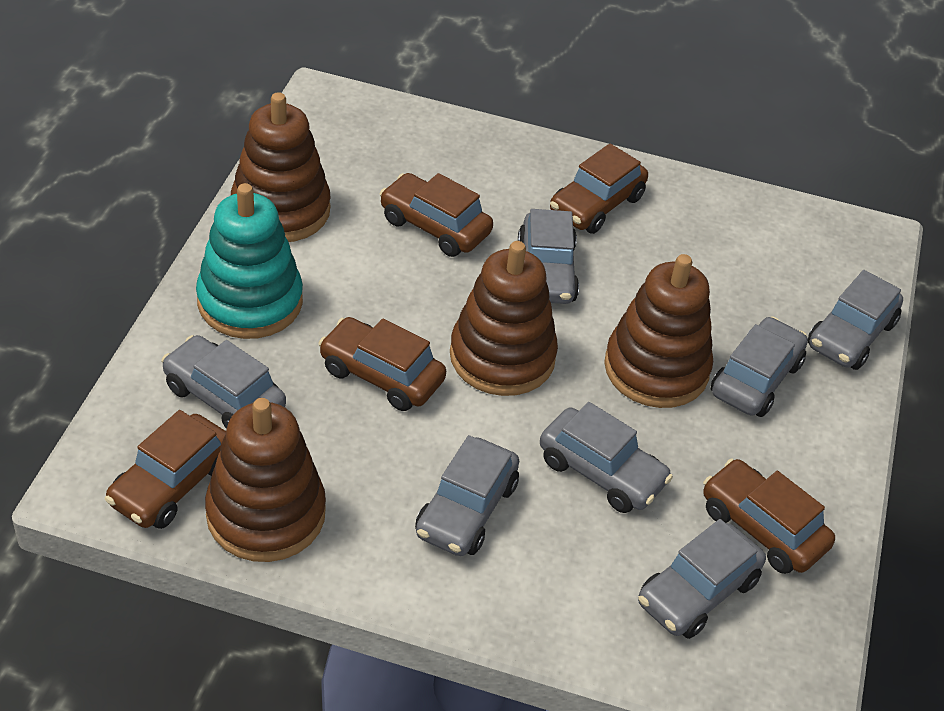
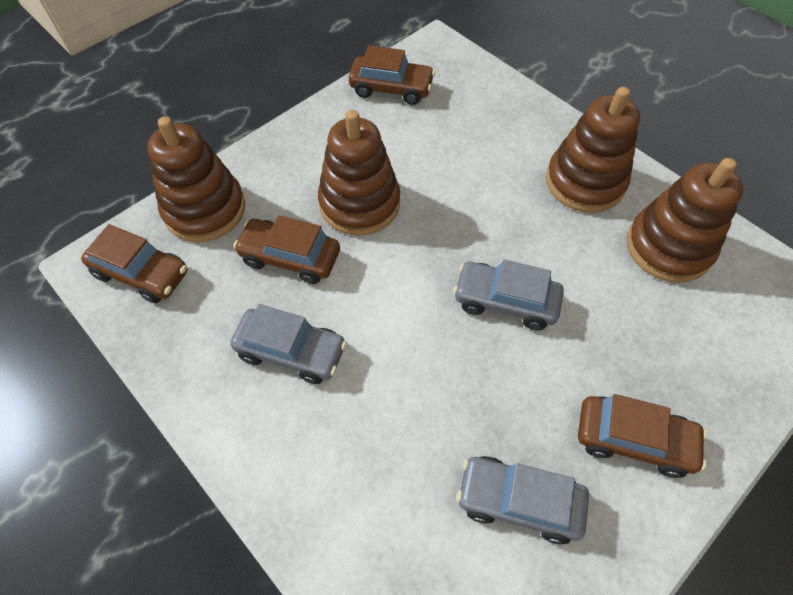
brown car: [105,410,226,529] [318,317,446,411] [379,173,493,257] [550,144,648,234] [703,459,835,574] = 5 -> [81,224,187,303] [233,215,340,284] [349,45,435,105] [578,394,707,478] = 4
grey car: [161,335,286,429] [415,435,519,556] [518,209,579,304] [540,402,673,513] [638,519,766,639] [711,316,808,417] [808,270,903,370] = 7 -> [230,304,347,384] [453,259,564,330] [457,456,589,545] = 3
turquoise stacking toy: [196,183,303,339] = 1 -> none = 0

